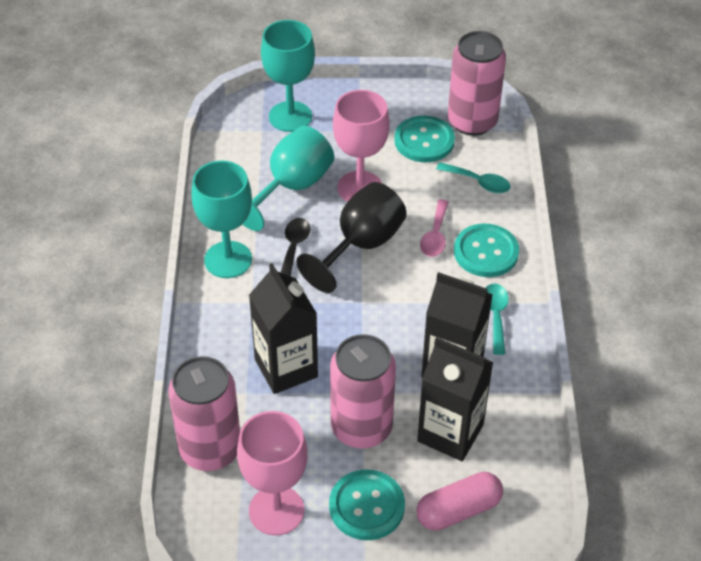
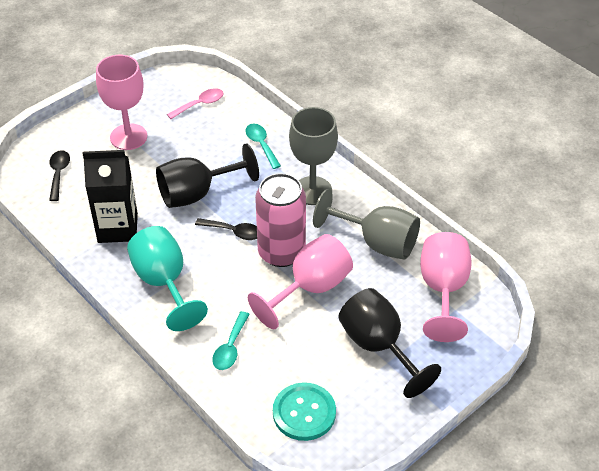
black carton: [249,263,318,394] [417,337,493,461] [421,272,493,378] = 3 -> [82,150,138,243] = 1
black goblet: [297,182,407,293] = 1 -> [156,143,259,208] [338,288,441,398] = 2
black spoon: [280,218,311,276] = 1 -> [49,150,70,201] [195,218,257,240] = 2
grey goblet: none = 0 -> [289,107,338,205] [313,189,420,260] = 2
pink can: [168,356,240,471] [330,334,396,448] [448,31,506,136] = 3 -> [255,173,306,267] = 1
pink capsule: [417,472,503,531] = 1 -> none = 0
pink goblet: [237,411,308,536] [333,90,390,202] = 2 -> [96,55,147,150] [248,234,353,329] [420,232,472,342] = 3
turquoise button: [329,469,405,540] [394,116,455,162] [454,224,519,277] = 3 -> [273,382,336,441] = 1
turquoise goblet: [191,160,252,278] [242,126,334,231] [261,20,315,132] = 3 -> [127,226,208,331] = 1

